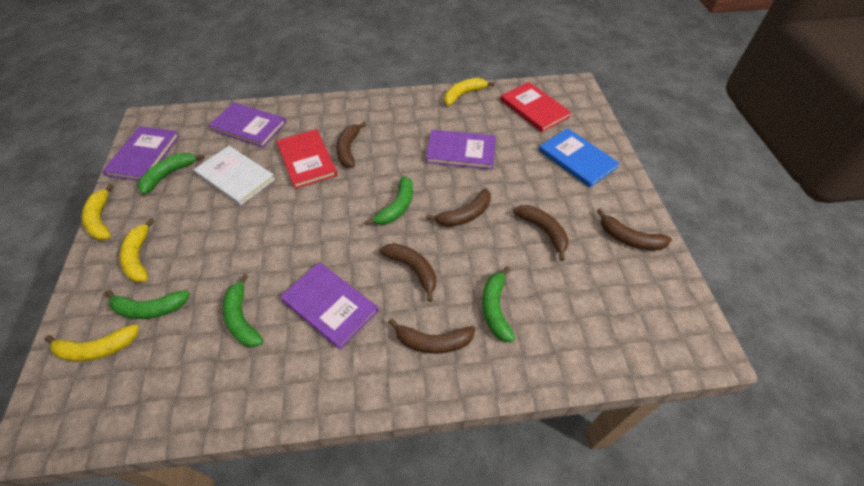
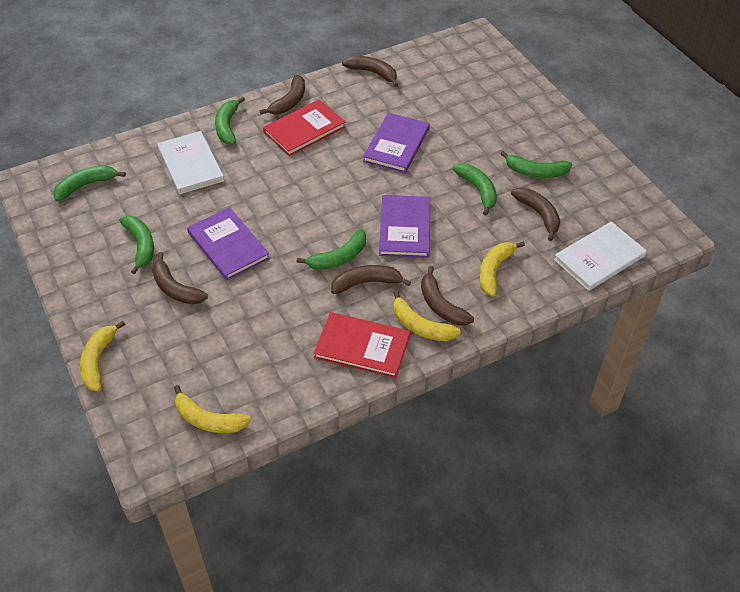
blue book: [539,128,620,188] = 1 -> none = 0
green banana: [105,290,190,319] [138,153,204,194] [223,274,263,347] [365,176,413,225] [482,266,515,342] = 5 -> [53,165,126,201] [119,216,154,274] [215,97,245,145] [297,229,366,270] [452,163,497,216] [500,151,572,178] = 6
purple book: [102,126,179,181] [208,102,286,148] [280,262,379,350] [426,130,496,169] = 4 -> [187,207,270,280] [363,113,430,173] [379,195,430,258] = 3
white book: [194,146,275,206] = 1 -> [157,131,224,194] [554,221,647,291] = 2

